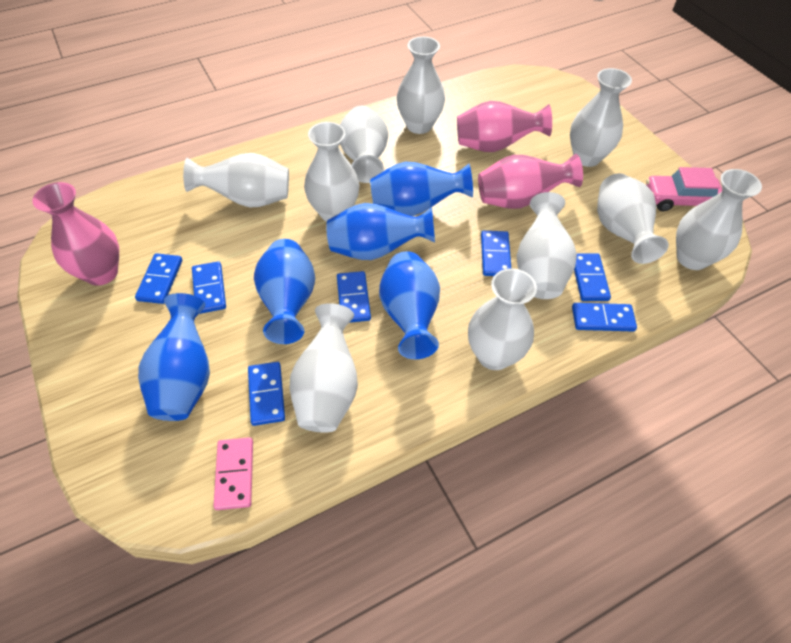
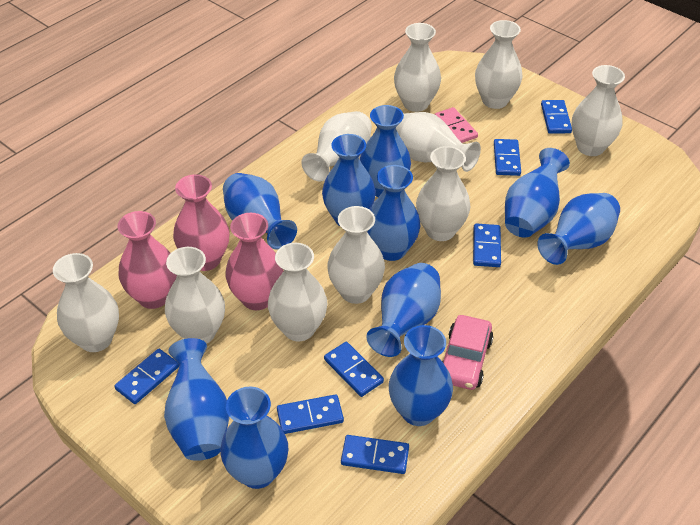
blue vase: [138,293,210,421] [254,239,315,344] [326,203,435,260] [370,161,473,216] [379,251,440,359] = 5 -> [164,338,230,461] [221,386,288,489] [223,173,297,249] [322,134,376,227] [360,105,411,197] [366,263,441,357] [367,165,420,261] [389,325,453,426] [505,148,570,238] [537,193,620,265] = 10

